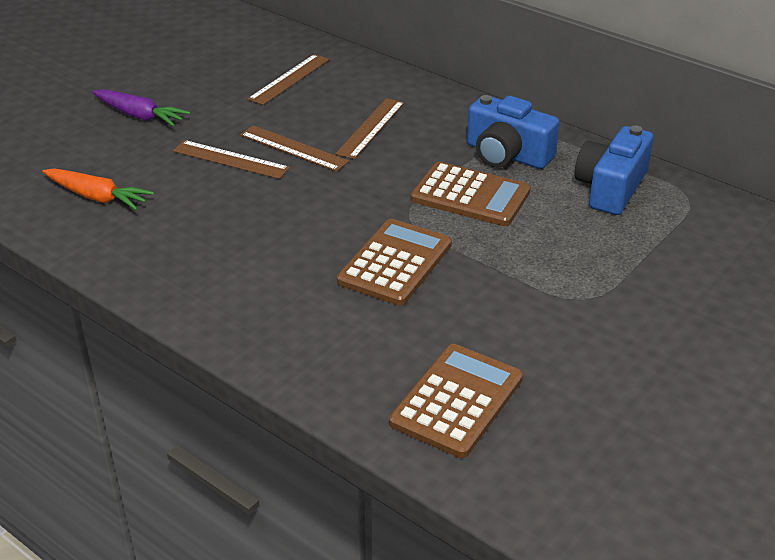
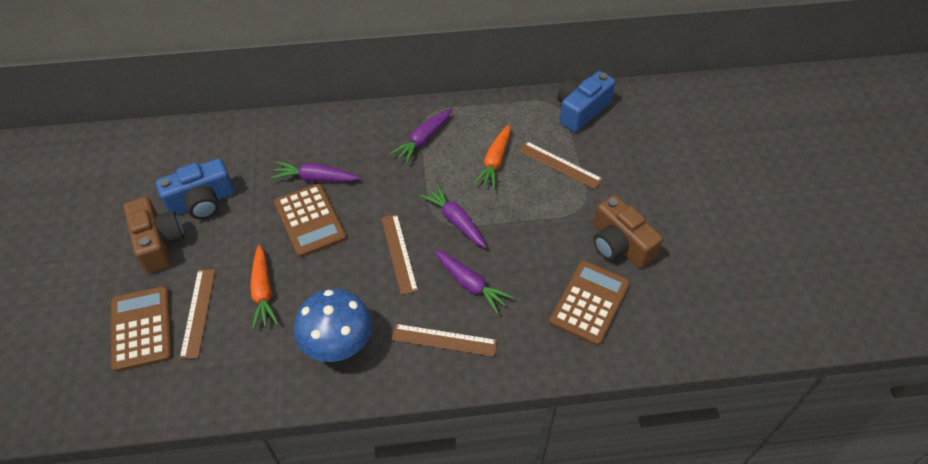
blue mushroom: none = 0 -> [294,289,372,362] = 1
brown camera: none = 0 -> [123,197,185,273] [593,195,663,268] = 2
orange carrot: [42,168,154,210] = 1 -> [250,245,279,329] [473,124,511,189] = 2
purple carrot: [92,89,190,127] = 1 -> [271,161,360,182] [390,109,452,164] [420,184,487,248] [434,249,514,314] = 4

